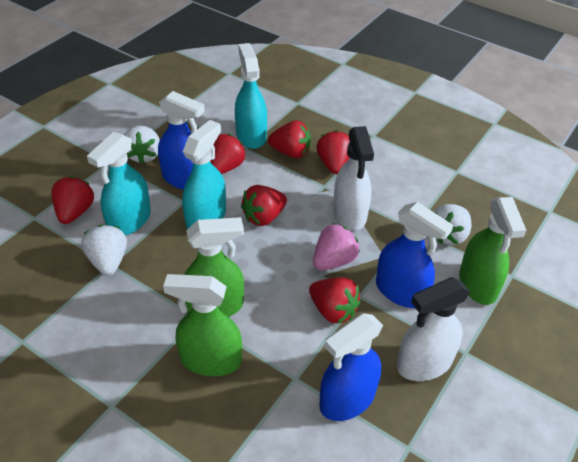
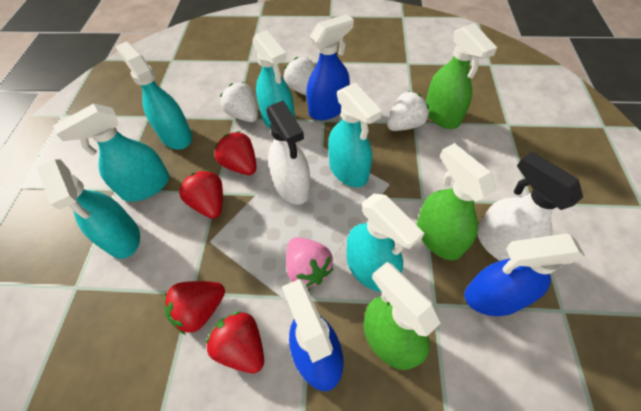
red strawberry: [51,176,94,224] [210,134,246,174] [241,185,287,226] [268,120,311,158] [309,277,361,324] [316,130,350,174] = 6 -> [164,281,225,335] [179,170,223,219] [205,311,264,373] [214,131,257,175] = 4
turquoise spray bottle: [87,132,151,236] [182,120,226,229] [235,43,267,149] = 3 -> [38,159,140,259] [53,103,169,202] [115,41,192,149] [252,30,295,128] [328,83,382,187] [347,194,424,292] = 6

